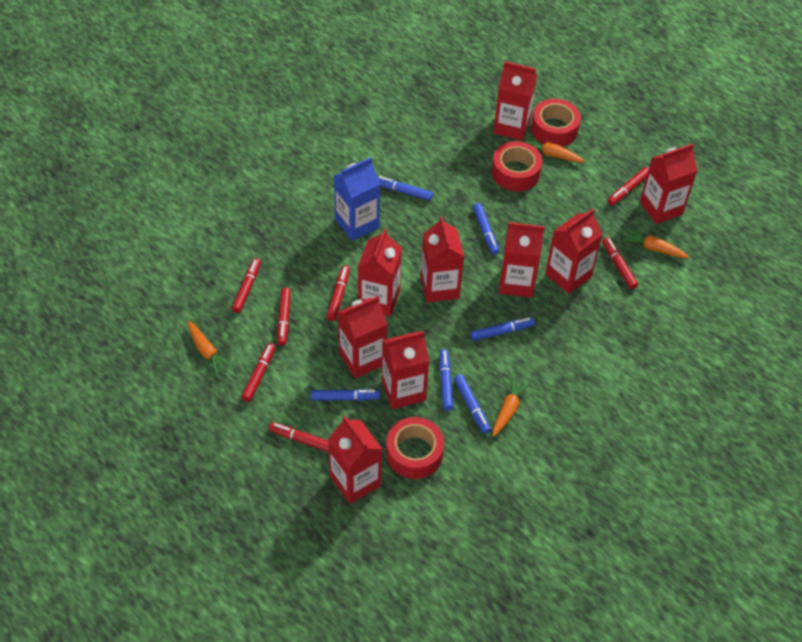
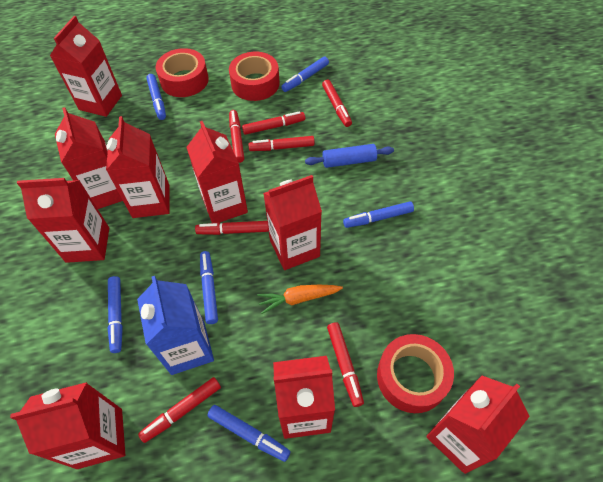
blue rolling pin: none = 0 -> [305,144,394,168] = 1
orange carrot: [188,321,233,376] [493,376,530,437] [524,136,585,162] [622,228,689,258] = 4 -> [257,285,343,314] = 1

